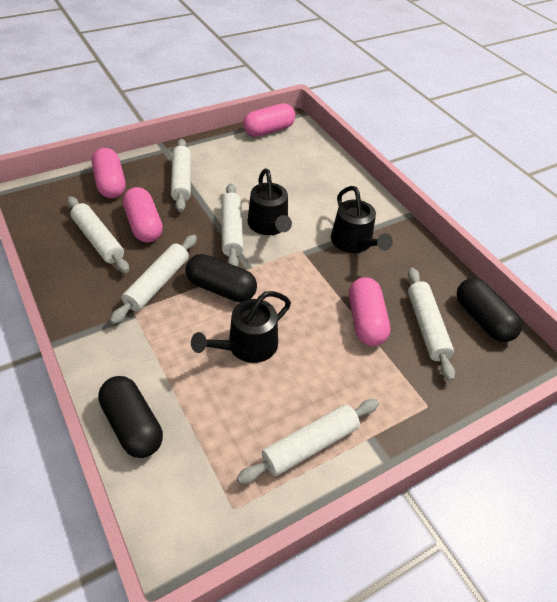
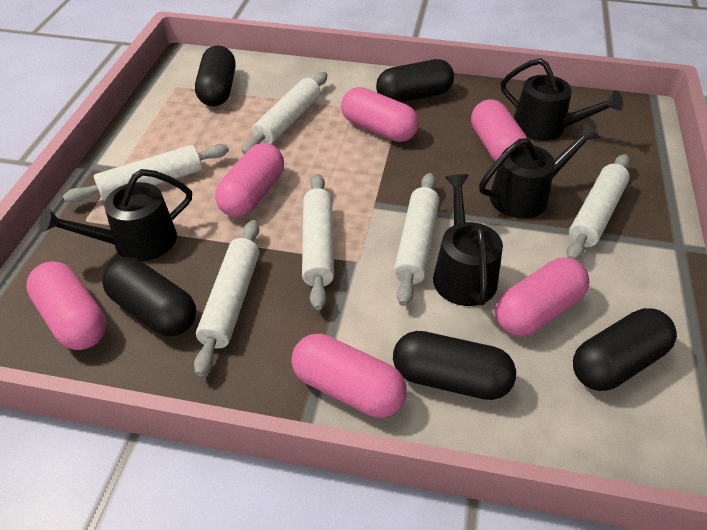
black capsule: [98,376,163,458] [185,254,257,302] [457,278,522,342] = 3 -> [102,258,196,336] [195,45,236,107] [376,59,454,103] [393,331,516,400] [573,308,677,391] = 5
black watering can: [191,291,291,363] [248,168,292,235] [331,186,393,253] = 3 -> [39,169,192,261] [433,174,503,306] [479,122,600,219] [501,58,623,141] = 4
pink capsule: [92,148,126,198] [123,187,163,242] [243,103,295,137] [349,277,390,346] = 4 -> [26,261,107,350] [215,143,284,217] [291,334,407,418] [341,87,419,142] [471,99,527,162] [495,258,590,336] = 6

